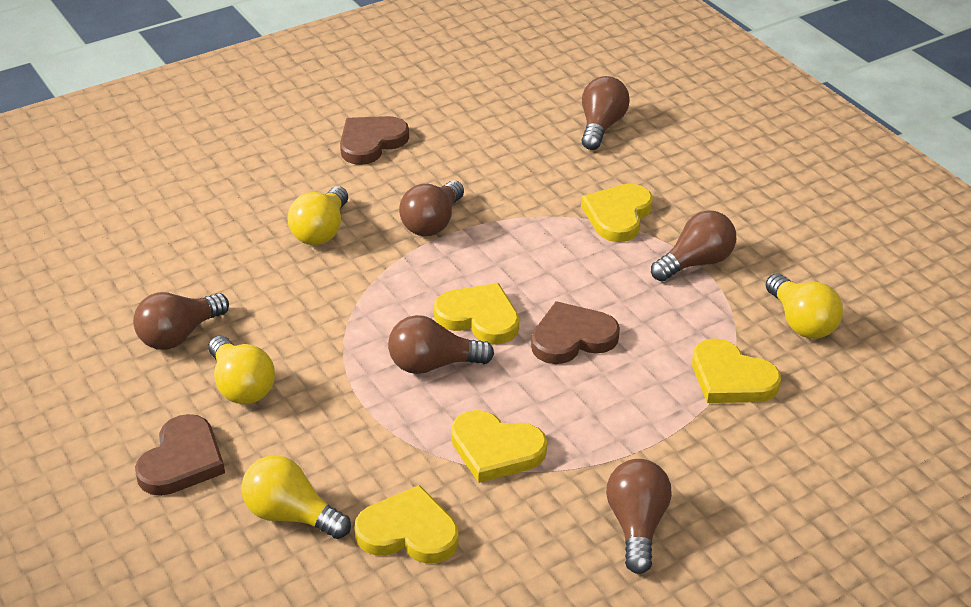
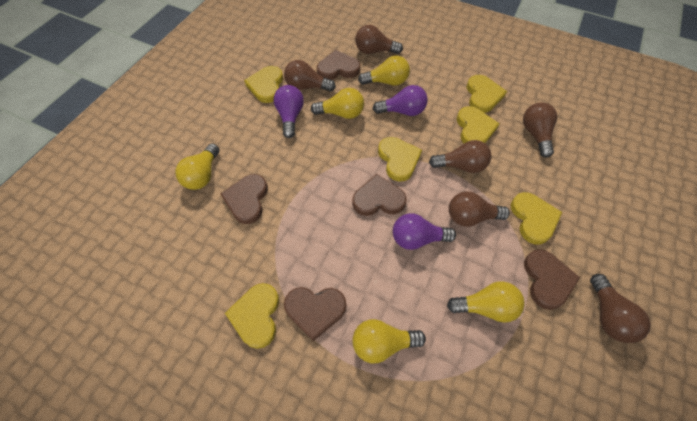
brown heart: [135,414,225,496] [340,116,409,165] [531,301,620,364] = 3 -> [221,174,268,224] [284,287,346,341] [317,50,360,80] [352,174,407,216] [524,249,580,310] = 5
purple light bulb: none = 0 -> [274,85,304,138] [373,85,428,116] [393,213,456,250] = 3
yellow heart: [354,485,459,563] [434,283,519,345] [451,410,547,483] [581,184,653,242] [692,339,781,403] = 5 -> [225,283,279,349] [244,66,283,103] [378,137,422,182] [457,106,500,144] [467,75,507,113] [511,192,562,245] = 6
yellow light bulb: [209,335,275,404] [241,455,351,539] [287,186,348,245] [766,274,843,339] = 4 -> [175,143,220,190] [311,88,364,119] [352,319,426,363] [358,55,410,86] [447,281,525,323] = 5

